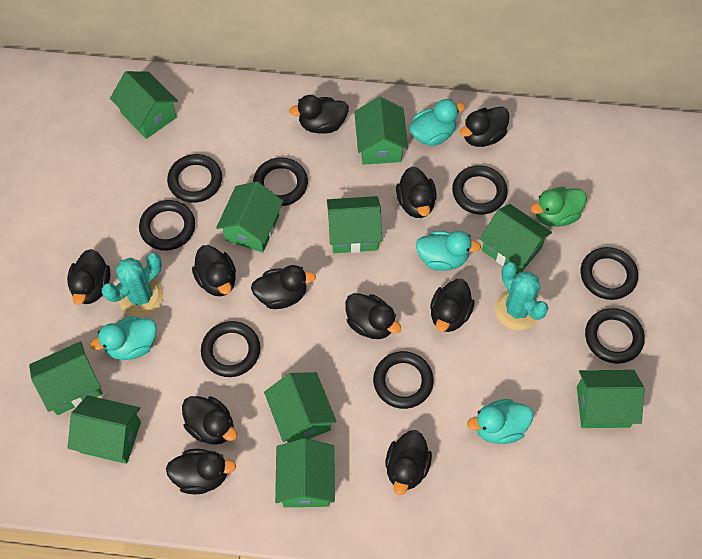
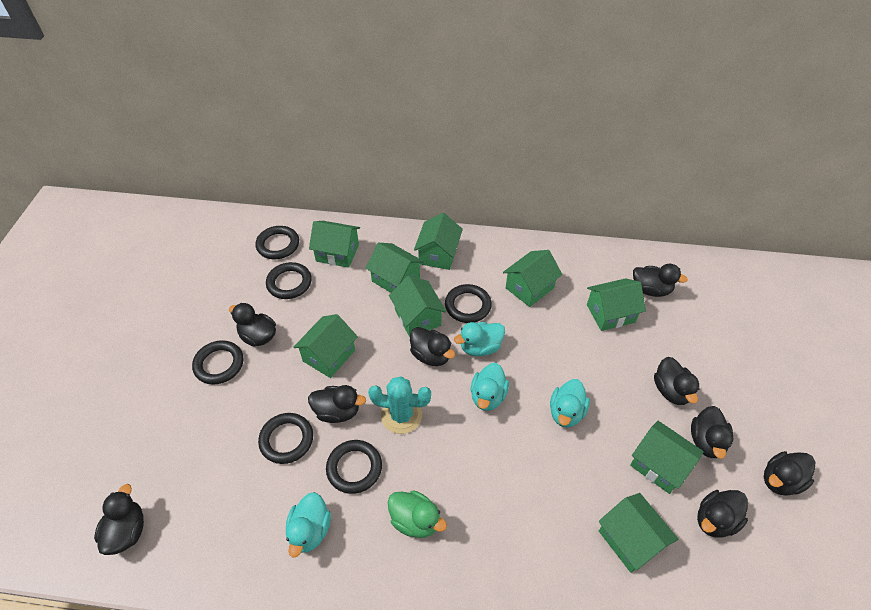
black duck: [67,249,111,305] [166,449,236,494] [182,396,237,445] [192,245,236,296] [251,265,316,309] [289,95,349,134] [345,293,401,339] [385,430,432,495] [396,167,437,218] [430,279,475,332] [460,107,510,147] = 11 -> [94,484,144,555] [229,303,276,347] [308,385,366,423] [410,327,455,366] [633,264,688,297] [654,357,700,405] [691,406,733,459] [697,490,748,538] [764,451,815,496] = 9
black ring: [139,200,195,251] [167,154,222,203] [201,321,260,377] [253,157,308,206] [373,351,434,409] [452,165,508,215] [581,247,638,300] [585,308,645,364] = 8 -> [192,340,243,385] [255,226,299,259] [258,413,313,464] [266,262,312,299] [326,440,382,494] [445,284,492,323] = 6
green house: [29,341,103,415] [68,395,141,464] [110,71,178,139] [216,181,283,252] [264,372,337,443] [275,438,335,507] [327,196,382,253] [354,97,408,165] [480,204,552,275] [577,370,645,428] = 10 -> [293,314,358,378] [309,221,360,268] [366,243,424,293] [389,276,447,337] [414,213,463,270] [503,250,562,307] [587,278,646,331] [599,493,679,573] [630,421,704,494] = 9
turquoise cactus: [102,253,164,317] [495,262,549,330] = 2 -> [368,376,431,434] = 1

